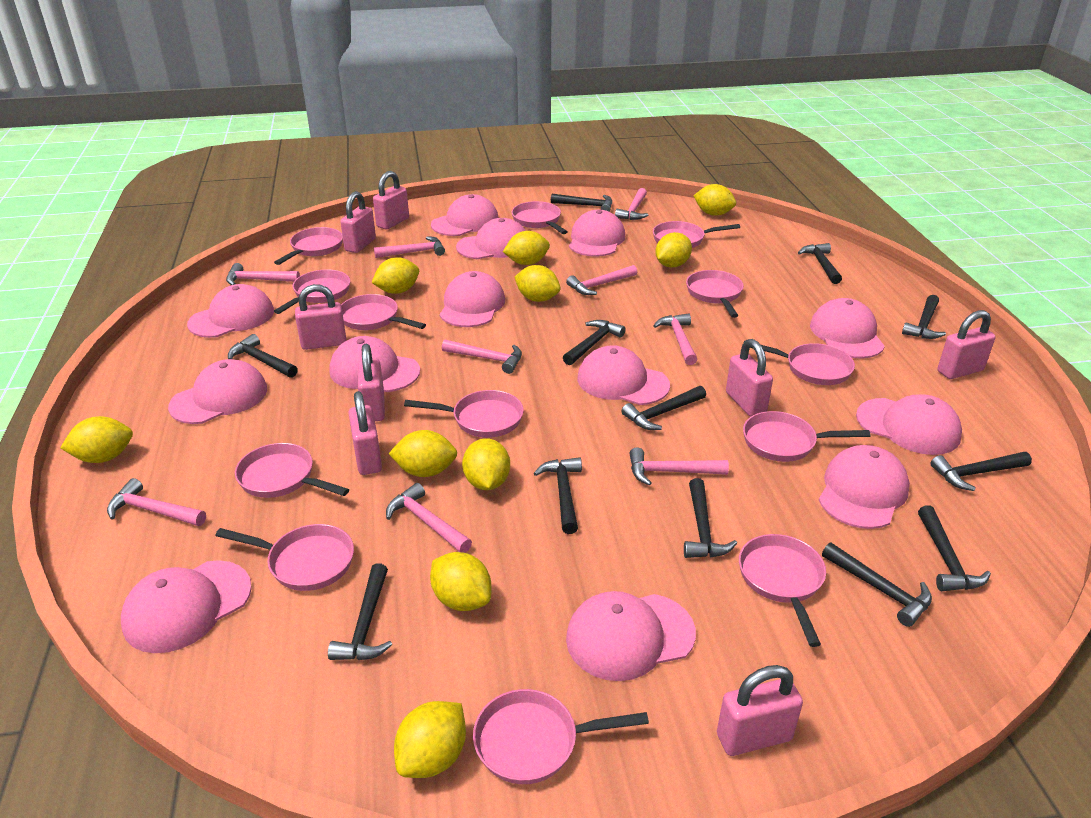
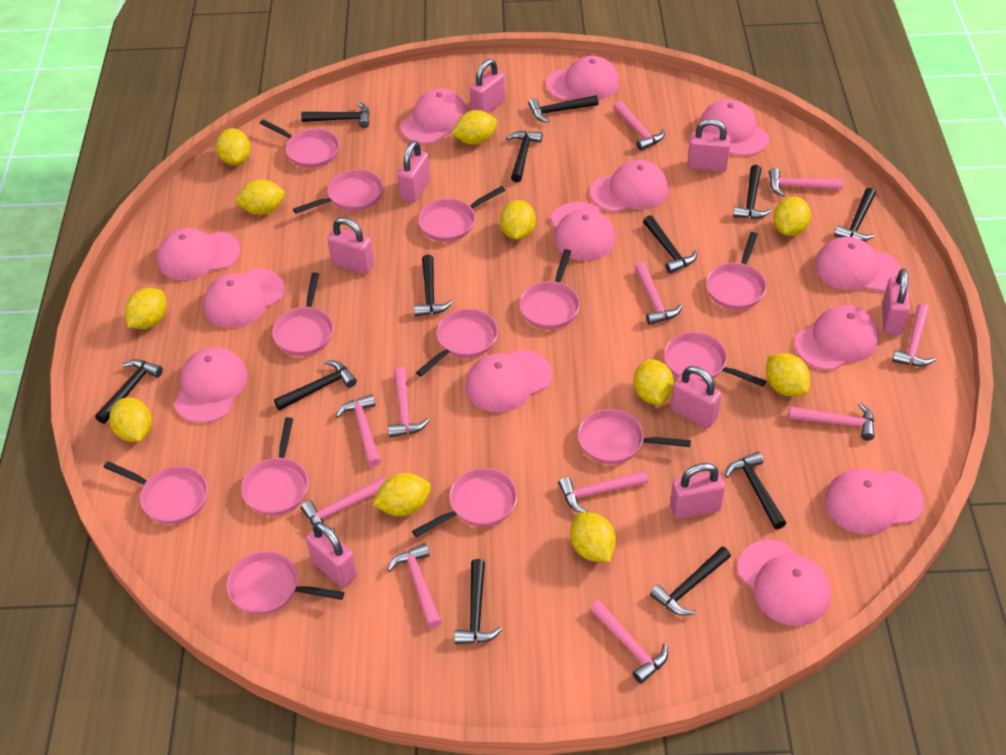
pink hammer: [107,478,206,526] [226,263,300,285] [374,236,445,258] [386,483,472,553] [442,340,522,374] [566,265,637,295] [615,188,648,220] [630,448,729,485] [653,313,697,365] = 9 -> [301,476,386,532] [336,394,381,467] [387,543,442,628] [388,367,429,438] [558,470,648,513] [590,600,668,684] [614,101,665,151] [635,262,682,325] [769,168,843,197] [789,403,875,441] [892,304,936,367] = 11
yellow lemon: [60,416,133,463] [371,257,419,294] [389,430,457,477] [394,701,466,778] [430,552,492,611] [462,438,510,490] [503,231,550,265] [515,265,561,302] [655,232,692,267] [693,184,736,216] = 10 -> [109,398,152,442] [125,288,166,329] [216,128,251,165] [234,179,285,215] [372,473,431,516] [451,110,497,145] [500,200,536,240] [570,512,616,562] [633,359,674,405] [766,353,810,396] [773,197,811,236] = 11

